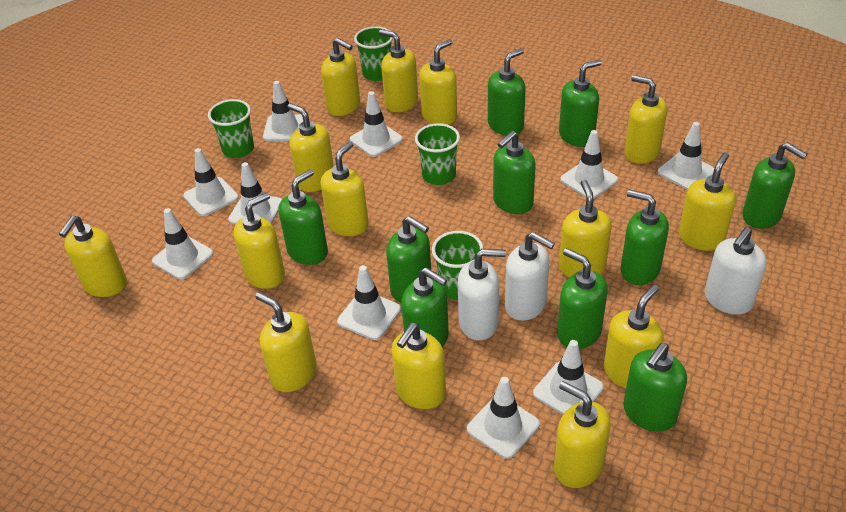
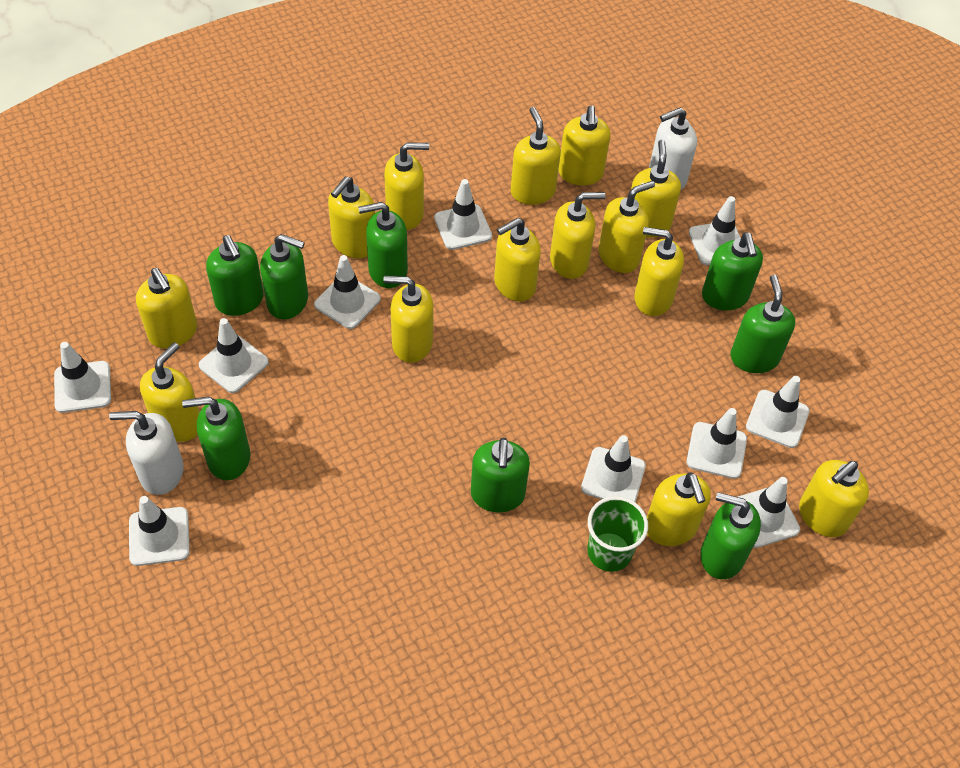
green cup: [208,99,254,158] [354,26,393,81] [415,123,460,185] [432,231,483,300] = 4 -> [587,496,648,572] = 1
green soap dispenser: [278,169,328,265] [386,216,431,302] [401,267,449,347] [488,48,526,135] [493,131,536,214] [557,248,608,349] [559,60,602,147] [621,190,669,285] [623,343,687,432] [743,142,807,229] = 10 -> [182,397,250,480] [206,235,264,316] [260,234,308,319] [358,202,408,288] [471,437,530,513] [700,492,761,579] [702,232,763,310] [730,275,795,373] = 8
white soap dispenser: [458,249,506,341] [505,232,555,321] [705,227,767,315] = 3 -> [109,411,184,495] [649,107,697,190] = 2

